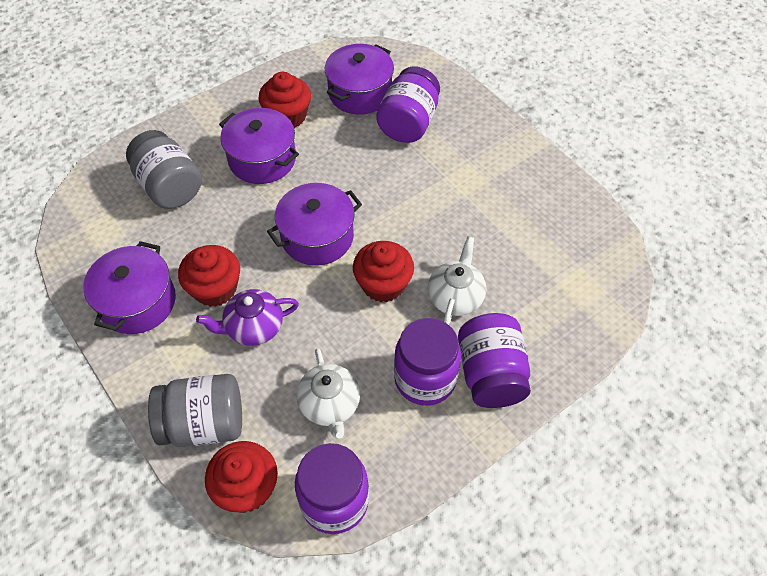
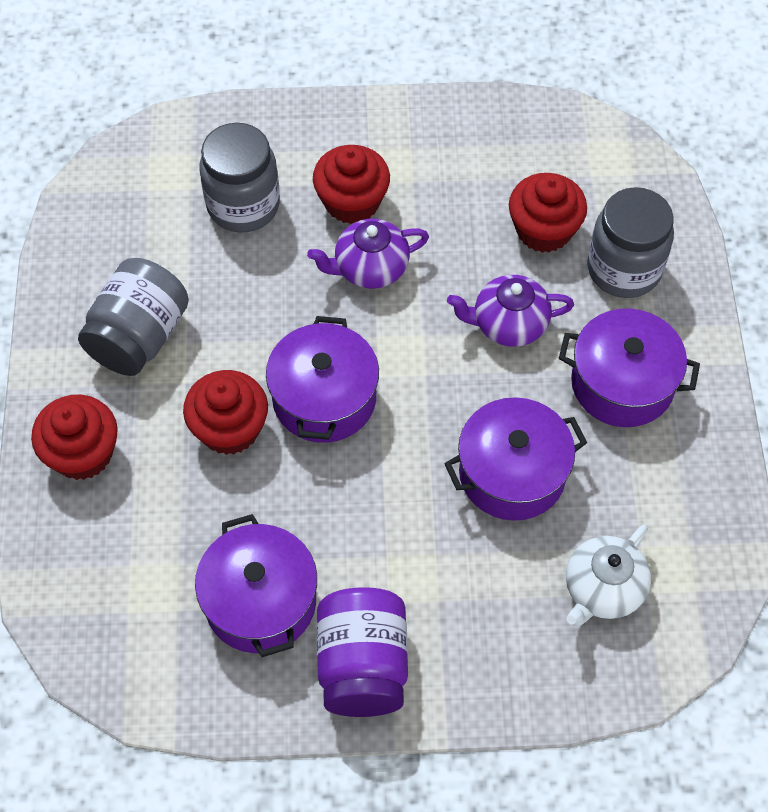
grey jar: [126,130,202,209] [148,374,242,447] = 2 -> [78,258,189,376] [199,123,280,233] [587,187,674,298] = 3
purple jar: [295,443,369,534] [376,67,440,143] [394,318,461,406] [458,313,531,408] = 4 -> [317,587,408,717] = 1
purple teapot: [196,289,299,346] = 1 -> [307,219,429,289] [447,275,574,347] = 2
white teapot: [296,348,360,439] [428,236,486,325] = 2 -> [566,524,651,626] = 1

